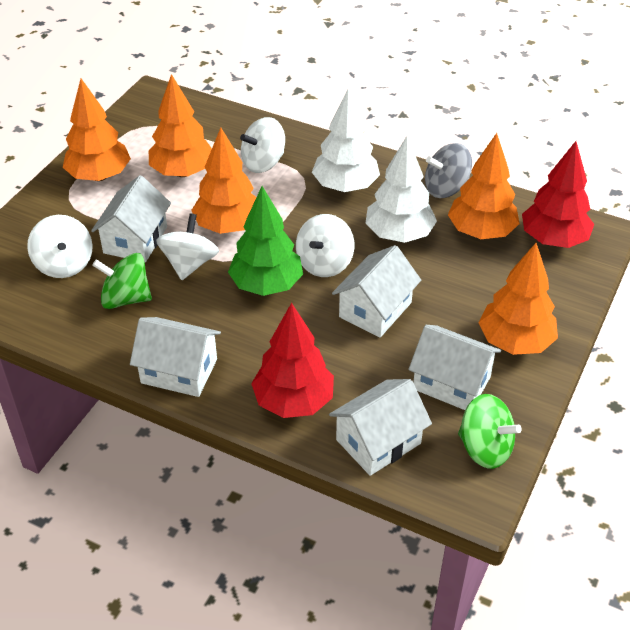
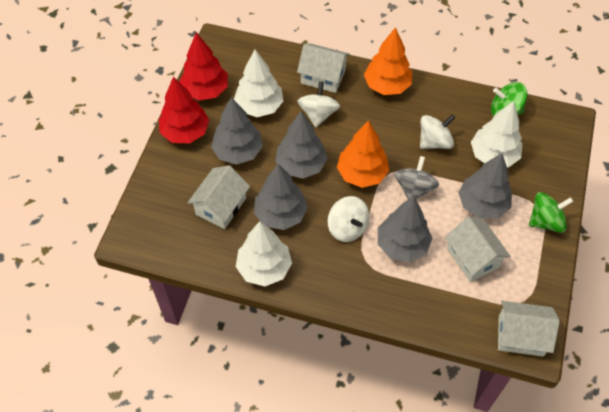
green tree: [228,186,303,296] = 1 -> none = 0
grey tree: none = 0 -> [211,97,263,165] [254,164,308,230] [275,112,328,179] [378,196,433,262] [458,153,512,219] = 5
orange tree: [63,79,131,181] [149,74,212,177] [191,128,256,234] [448,133,520,239] [478,243,558,355] = 5 -> [337,120,389,188] [364,27,412,95] = 2
white house: [91,175,171,263] [130,317,221,397] [329,379,432,476] [332,245,421,338] [409,325,501,410] = 5 -> [188,165,250,229] [297,43,350,93] [445,217,511,282] [498,301,560,357] = 4
white spinning top: [27,215,93,278] [156,213,219,280] [240,117,285,173] [296,214,354,277] = 4 -> [298,81,340,127] [328,196,369,242] [420,114,455,149] = 3
white tree: [312,88,380,192] [366,136,437,243] = 2 -> [234,50,283,117] [236,221,292,286] [471,101,523,168] = 3

